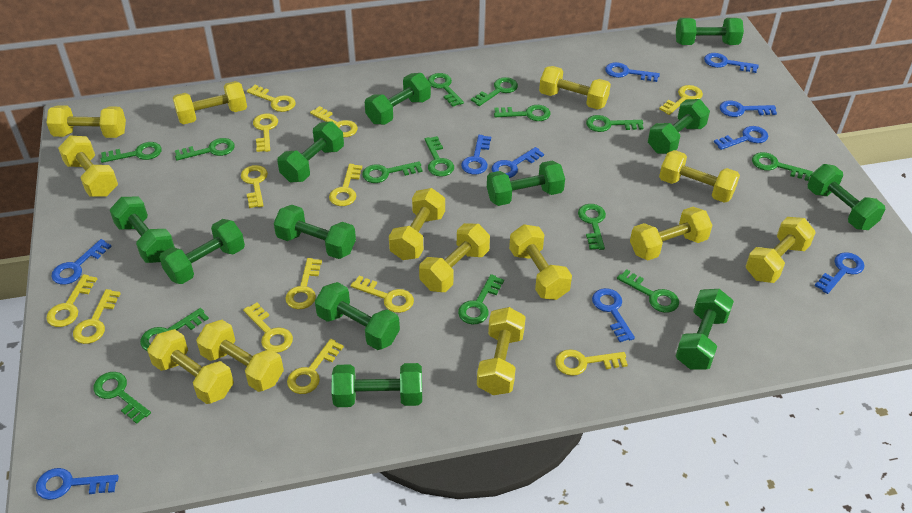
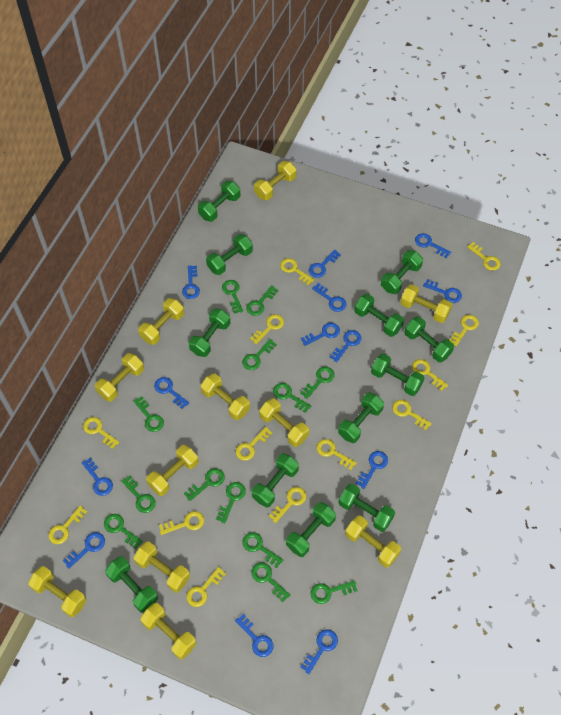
blue key: [36,468,119,500] [51,239,112,285] [461,135,491,175] [491,147,544,178] [592,288,635,342] [605,62,660,82] [704,53,759,73] [714,126,768,150] [720,101,777,117] [815,252,865,294] = 10 -> [63,532,105,569] [82,458,113,496] [154,377,189,409] [182,265,200,299] [235,614,274,657] [300,630,338,674] [301,322,340,346] [309,249,341,278] [312,283,346,312] [330,330,362,362] [356,451,388,489] [415,233,451,258] [423,279,462,303] = 13
green key: [93,372,151,424] [101,142,162,163] [140,308,209,351] [175,138,235,160] [362,161,422,183] [425,136,454,177] [428,73,464,107] [458,274,504,325] [471,77,518,106] [494,105,550,121] [578,204,606,250] [586,115,643,132] [617,269,679,313] [752,152,813,181] = 14 -> [104,514,143,549] [121,475,156,513] [133,396,164,432] [184,468,225,501] [216,482,246,523] [222,280,243,314] [242,339,277,370] [242,532,283,568] [246,285,279,316] [251,562,290,602] [273,383,311,413] [300,367,335,399] [310,580,358,604] = 13
yellow dumbbell: [46,105,126,138] [58,136,118,197] [147,329,234,404] [173,81,247,124] [196,320,284,392] [389,188,445,260] [419,223,490,292] [477,307,526,395] [509,224,572,300] [539,66,611,109] [630,207,712,261] [659,150,740,203] [746,217,816,283] = 13 -> [28,566,87,617] [95,353,144,402] [134,541,190,593] [138,298,184,345] [140,603,197,660] [146,445,199,496] [200,373,250,420] [254,161,296,200] [259,398,309,447] [345,515,401,568] [400,284,452,323] = 11

